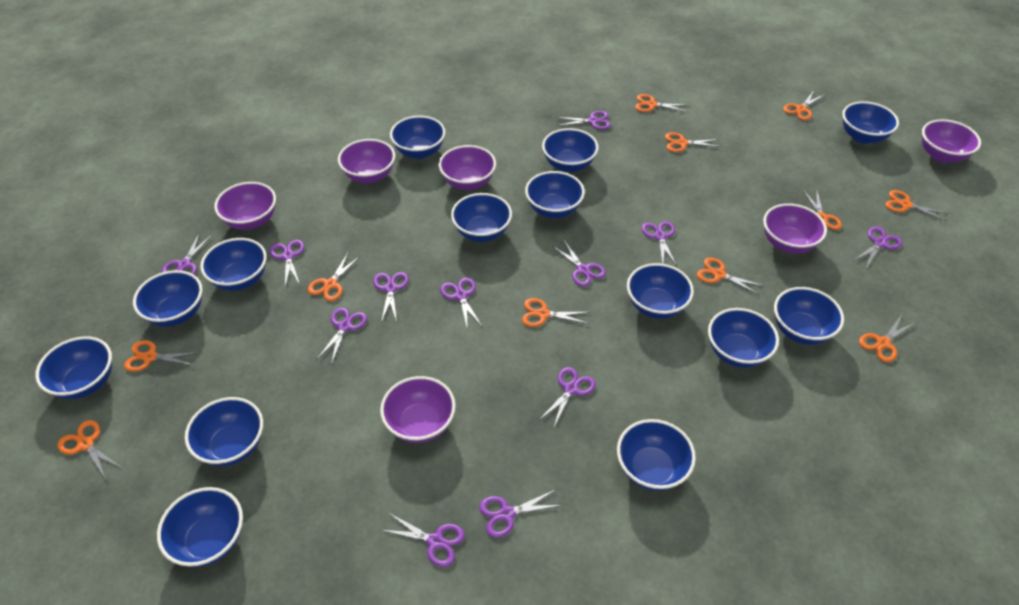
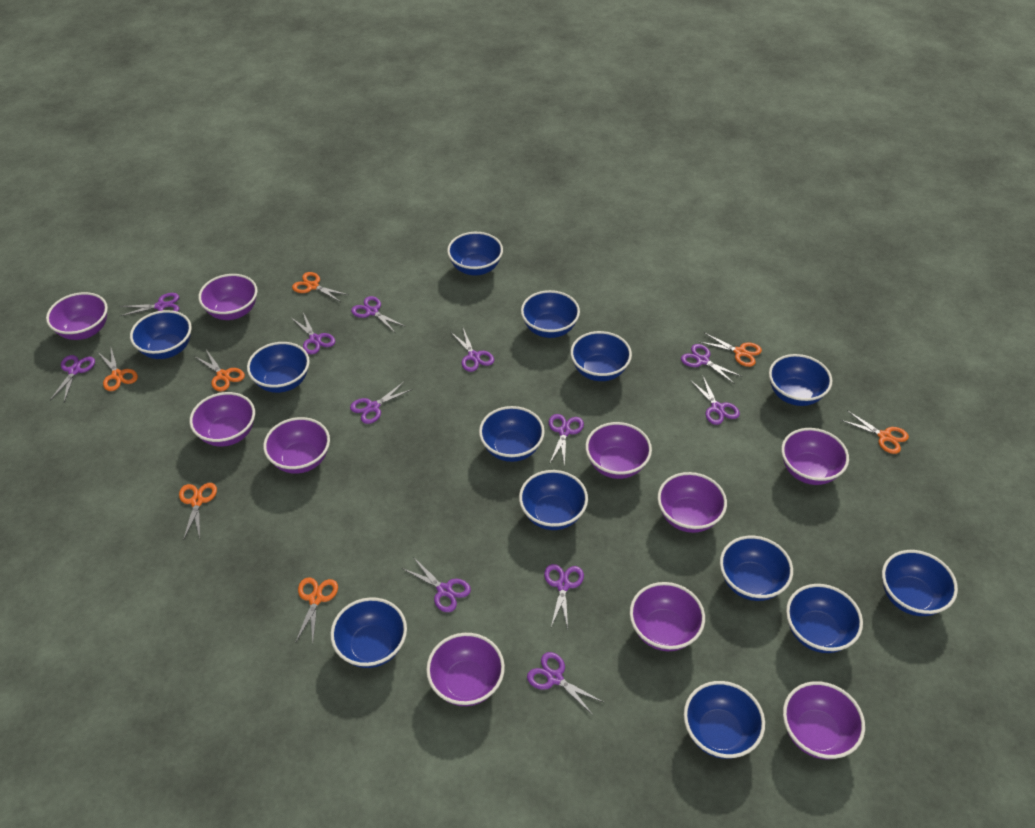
blue bowl: [35,336,112,399] [133,270,202,327] [157,487,243,567] [185,397,263,466] [200,238,267,291] [390,116,445,159] [451,193,512,242] [525,171,585,218] [542,128,599,172] [617,419,696,491] [627,263,694,319] [708,308,779,368] [774,287,844,345] [842,101,899,144] = 14 -> [130,310,192,359] [247,342,310,393] [330,597,407,668] [447,232,503,276] [479,406,545,462] [519,470,588,530] [521,290,580,338] [570,331,632,381] [684,681,765,759] [720,535,793,601] [769,354,832,406] [786,584,863,653] [882,550,958,616] = 13
orange scissors: [57,420,122,479] [124,340,197,372] [308,253,360,301] [522,298,589,327] [635,94,688,112] [665,132,722,152] [697,257,764,295] [783,92,825,120] [803,189,842,230] [859,315,916,362] [885,190,950,222] = 11 -> [98,348,138,391] [179,483,217,541] [194,350,245,392] [292,272,349,302] [295,577,338,643] [700,333,762,367] [841,410,909,454] = 7
purple bowl: [214,182,276,230] [338,139,395,184] [380,376,456,443] [439,145,496,190] [763,203,827,253] [922,119,981,163] = 6 -> [46,292,108,340] [189,392,255,447] [198,274,258,320] [263,417,330,474] [426,633,505,706] [585,422,652,479] [630,582,705,651] [657,472,727,533] [781,428,849,485] [783,681,865,759] = 10

